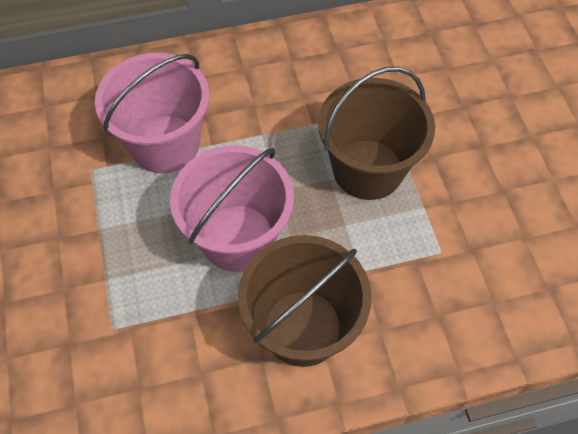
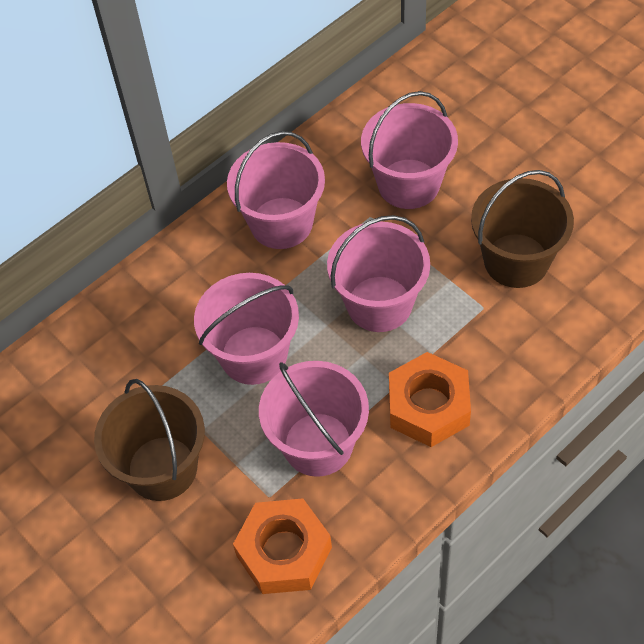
orange nut: none = 0 -> [233,498,332,594] [389,352,471,447] = 2
pink bucket: [95,53,209,173] [170,145,294,272] = 2 -> [194,273,299,385] [227,131,325,249] [259,361,369,477] [327,215,430,332] [361,91,458,209] = 5

